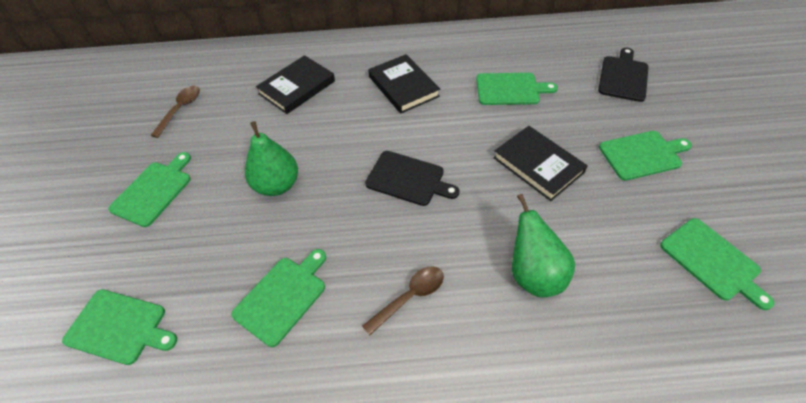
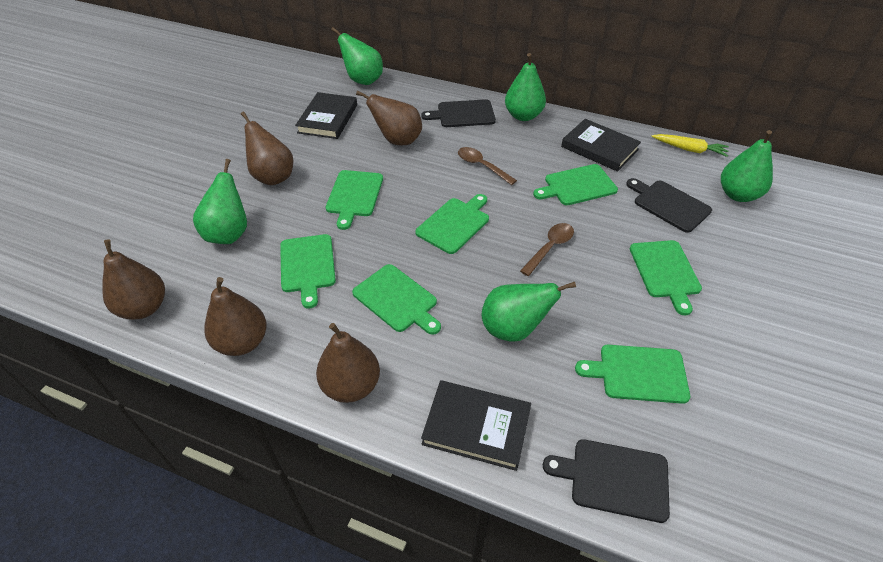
black cutting board: [365,151,460,206] [598,48,648,102] = 2 -> [421,99,496,127] [543,439,670,523] [626,178,712,233] = 3
brown pear: none = 0 -> [102,239,165,320] [204,277,267,356] [241,112,293,185] [316,323,380,403] [356,91,422,145] = 5
green cutting board: [62,289,177,365] [108,152,191,227] [231,249,326,347] [476,73,558,105] [599,131,692,181] [660,218,774,310] = 6 -> [280,234,336,308] [326,170,383,230] [352,264,441,335] [415,194,489,254] [533,164,618,205] [575,345,690,404] [630,240,702,315] = 7
green pear: [245,121,298,196] [512,194,575,297] = 2 -> [193,159,247,244] [331,27,383,85] [481,282,576,342] [505,53,546,121] [721,130,773,202] = 5
yellow carrot: none = 0 -> [651,134,729,157] = 1

